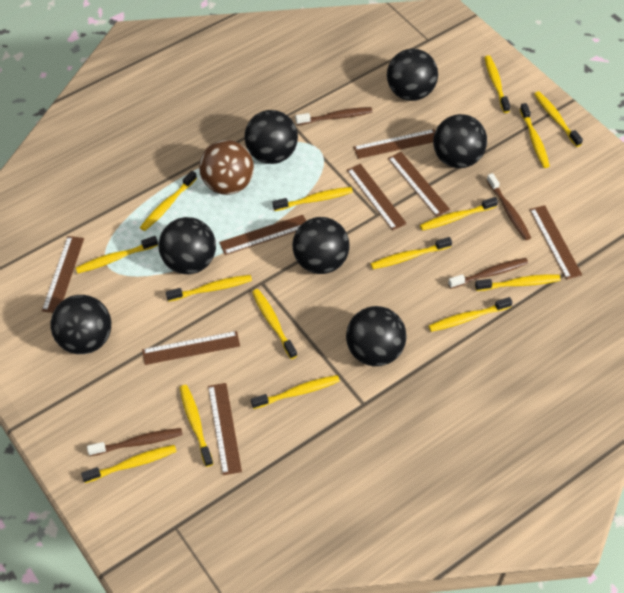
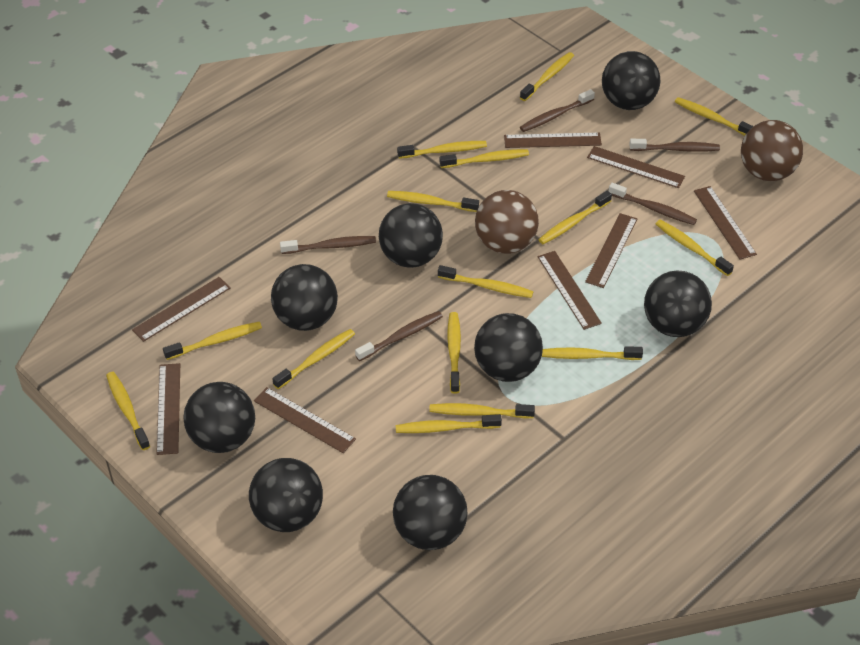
black ball: [51,295,111,354] [159,217,216,274] [244,110,298,164] [292,217,350,274] [346,306,407,366] [387,49,438,101] [433,114,487,168] = 7 -> [184,382,255,453] [249,458,323,532] [271,264,338,331] [379,203,443,268] [393,475,468,550] [474,313,543,382] [602,51,661,110] [644,270,712,337] = 8
brown ball: [199,140,254,195] = 1 -> [475,190,539,254] [741,120,803,181] = 2
brown toothbrush: [87,428,183,456] [296,107,373,125] [448,258,528,289] [486,173,531,240] = 4 -> [280,236,376,254] [355,311,443,361] [520,89,595,132] [609,183,697,225] [629,139,720,152] = 5

